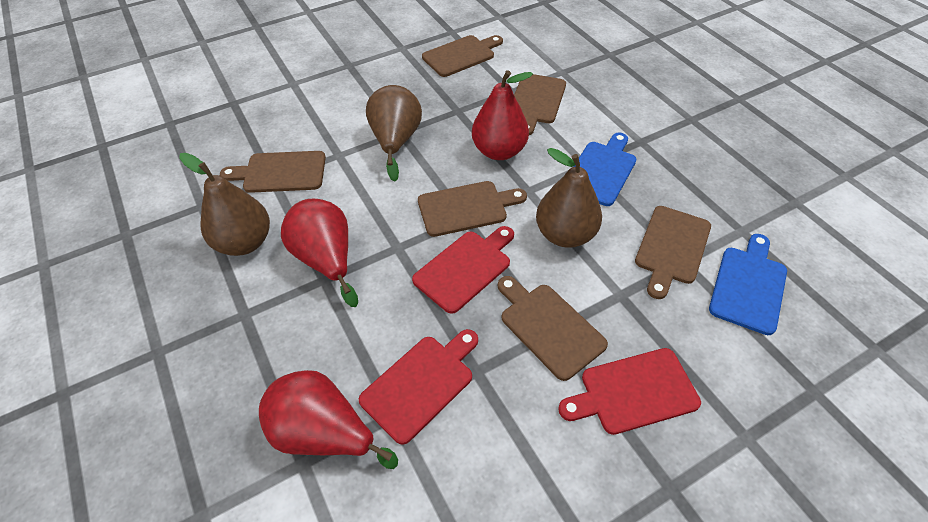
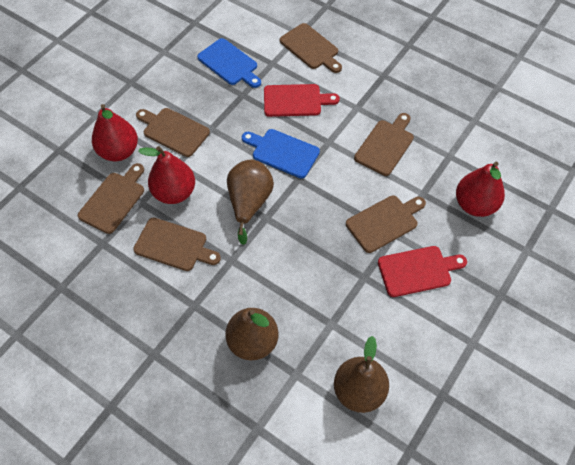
red cutting board: [359,329,478,445] [412,226,514,314] [558,348,701,435] = 3 -> [264,84,340,117] [378,246,467,297] = 2

